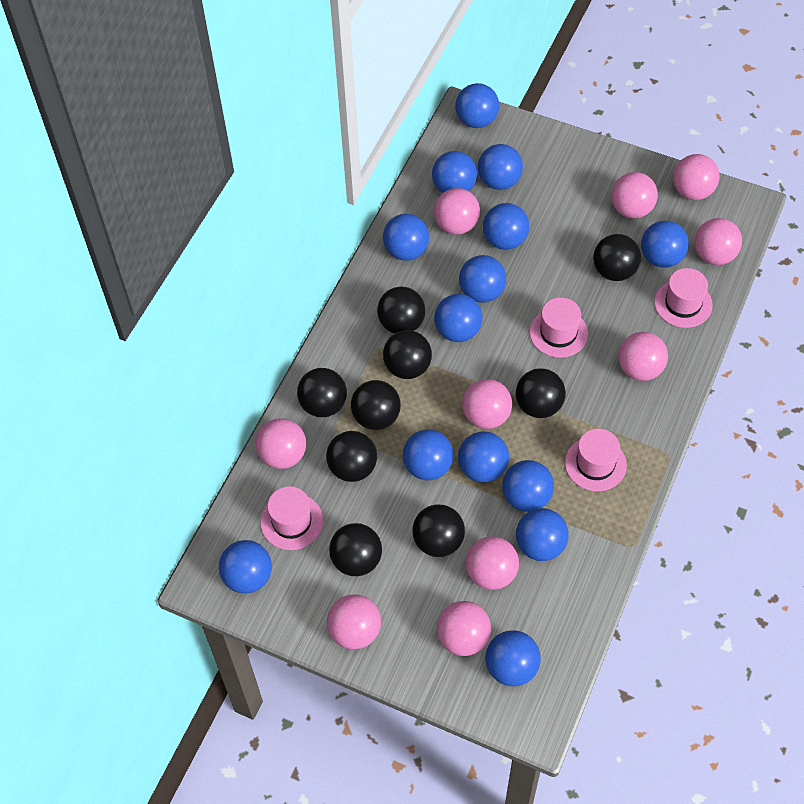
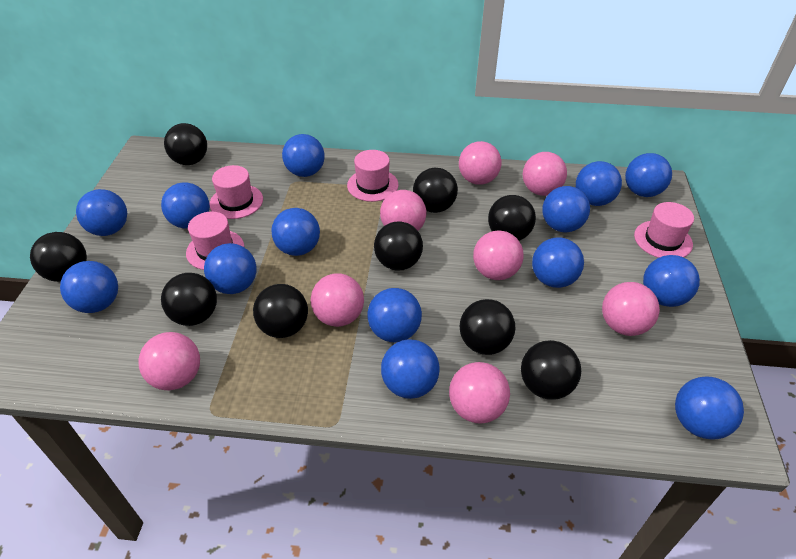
pink ball: [256,418,306,469] [327,594,381,650] [434,188,480,235] [437,601,491,656] [462,379,512,429] [466,536,519,590] [611,172,658,218] [618,332,668,381] [673,154,720,200] [694,218,742,265] = 10 -> [138,332,200,391] [311,274,364,327] [380,190,426,231] [449,362,510,423] [459,141,501,185] [473,230,524,280] [523,152,567,196] [602,282,660,336] = 8

